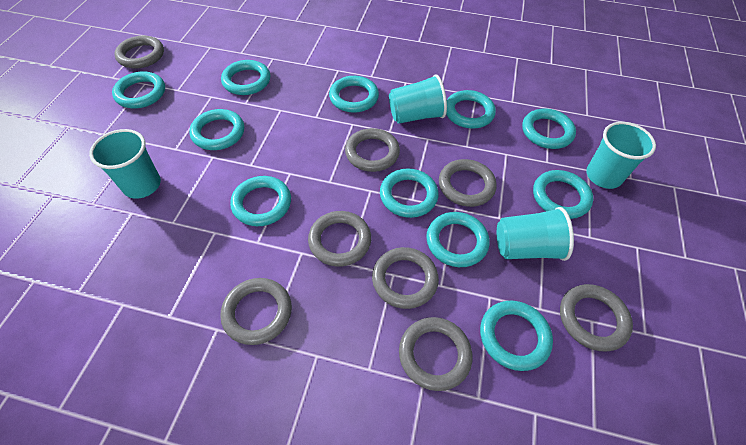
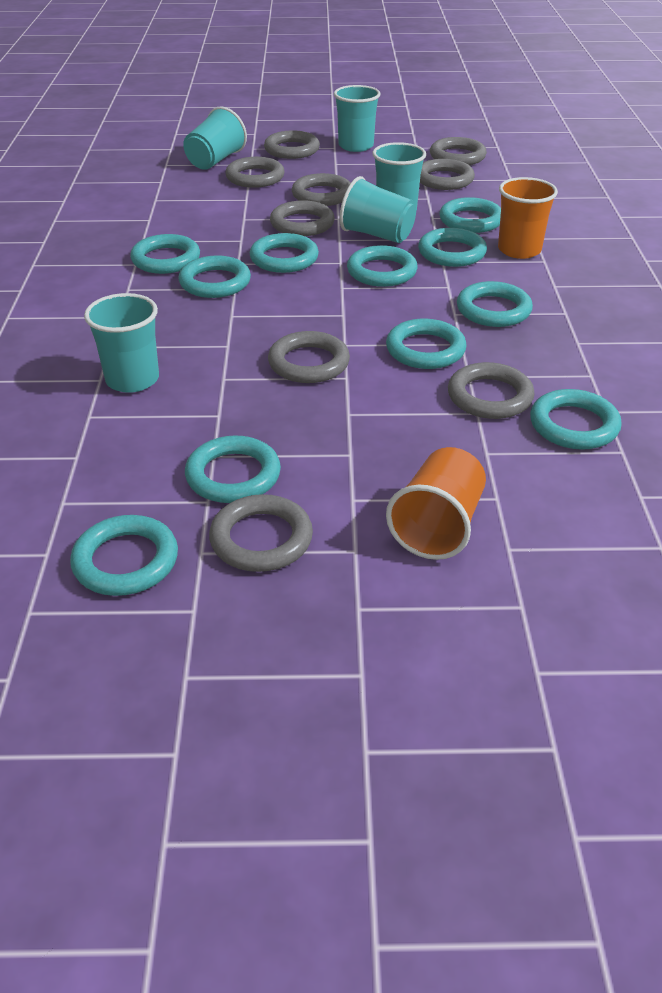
grey ring: [115,36,164,69] [220,278,292,345] [308,211,371,267] [345,128,400,172] [372,247,439,309] [399,317,473,391] [439,159,497,207] [560,284,633,351] = 8 -> [209,494,313,572] [225,157,285,188] [264,131,320,159] [268,331,350,383] [270,200,335,236] [292,173,350,206] [420,159,475,190] [430,137,487,165] [448,362,535,419] = 9
orange cup: none = 0 -> [386,447,486,560] [498,177,558,259] = 2
turquoise cup: [89,129,161,199] [389,74,447,124] [497,207,574,261] [586,122,656,189] = 4 -> [84,293,159,393] [183,107,247,170] [334,85,381,152] [340,176,416,243] [372,142,426,210] = 5

